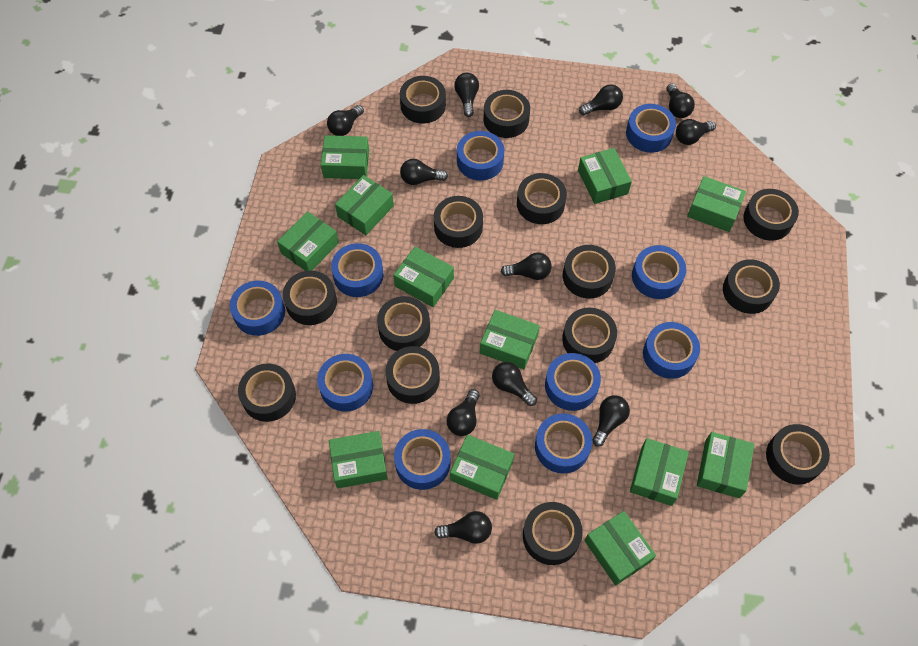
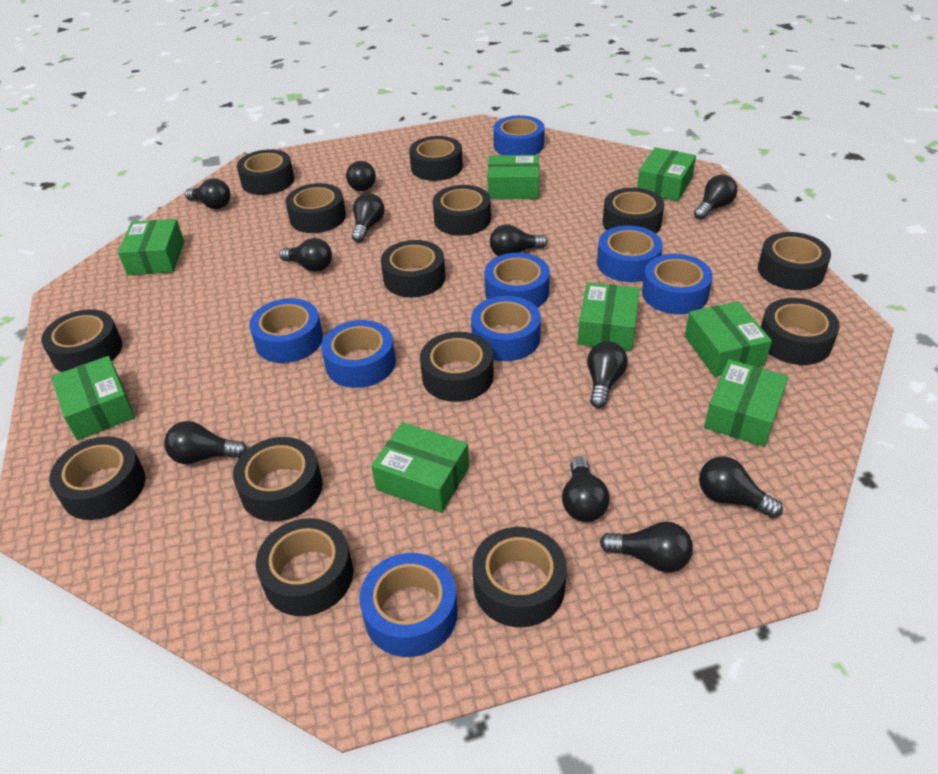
blue tape: [230,281,285,336] [317,354,373,411] [331,243,384,297] [394,429,450,490] [457,131,504,181] [535,413,592,473] [545,353,601,411] [626,104,676,153] [632,245,686,299] [643,322,700,379] = 10 -> [249,298,323,363] [321,320,396,388] [359,553,458,657] [471,296,541,361] [484,253,550,308] [493,115,545,155] [597,225,663,282] [642,254,713,314] = 8
green box: [277,211,339,271] [321,135,369,179] [329,431,388,488] [335,175,394,235] [393,247,454,307] [450,435,514,500] [480,310,540,369] [578,148,632,204] [585,511,656,586] [630,438,689,506] [687,176,746,232] [697,432,754,498] = 12 -> [51,356,135,440] [118,219,184,275] [371,422,469,513] [488,155,539,199] [577,282,640,351] [637,147,696,201] [685,301,772,377] [704,359,788,447] = 8

